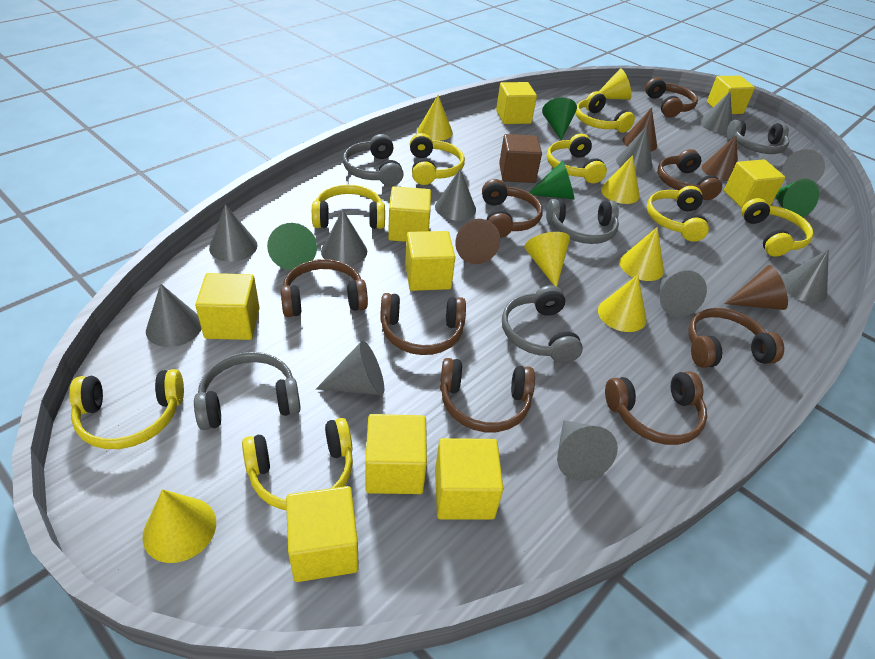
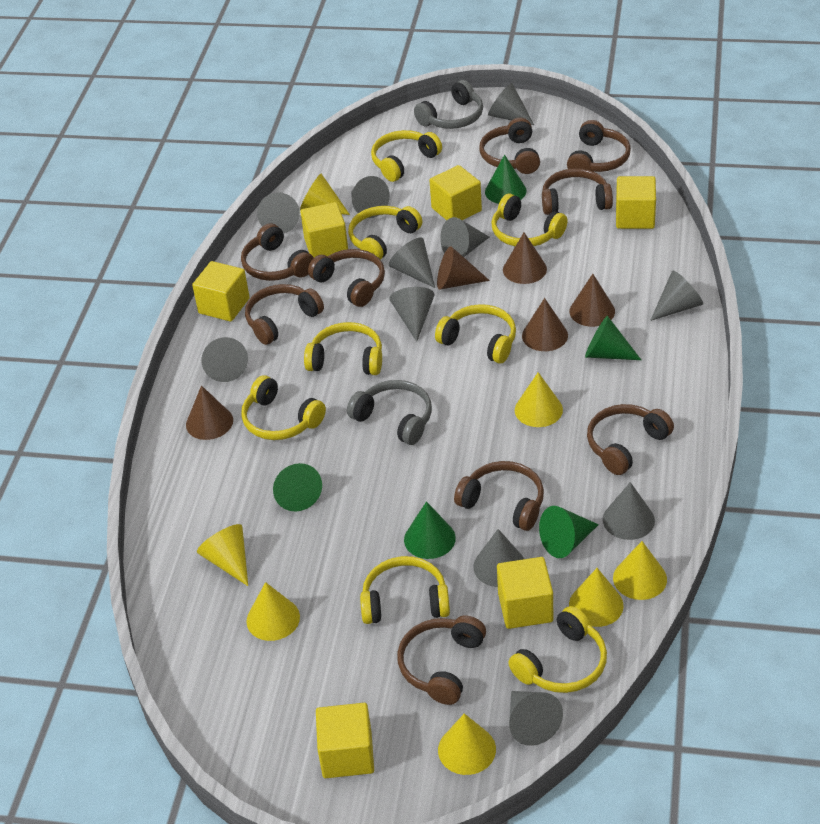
brown cone: [456,219,500,264] [623,108,657,152] [702,136,738,181] [724,265,788,310] = 4 -> [186,385,233,440] [437,246,490,290] [503,233,547,284] [522,298,568,351] [570,274,615,327] = 5
brown cube: [499,134,542,183] = 1 -> none = 0
brown headphones: [281,259,368,317] [380,293,466,355] [440,358,535,432] [482,179,543,238] [605,371,707,445] [645,78,698,118] [658,149,722,200] [688,308,784,368] = 8 -> [241,223,314,281] [245,284,324,345] [308,249,385,307] [397,615,486,705] [454,461,544,531] [479,118,540,174] [542,168,613,215] [567,120,631,172] [587,404,674,475] = 9
green cone: [267,223,317,270] [529,161,574,199] [542,98,577,141] [776,179,819,217] = 4 -> [273,463,322,512] [404,501,456,559] [485,154,527,204] [539,506,599,558] [585,316,641,360] = 5
grey headphones: [194,352,301,430] [343,134,404,186] [502,285,583,363] [546,199,619,244] [726,120,789,154] = 5 -> [347,380,432,445] [414,80,483,129] = 2
yellow cube: [195,273,259,340] [286,486,359,582] [365,414,427,494] [388,186,431,242] [405,231,455,291] [435,438,503,520] [496,82,537,124] [707,76,755,114] [724,159,785,208] = 9 -> [192,261,250,322] [300,202,348,257] [316,703,374,778] [429,165,482,220] [497,557,553,629] [616,176,656,229] = 6

